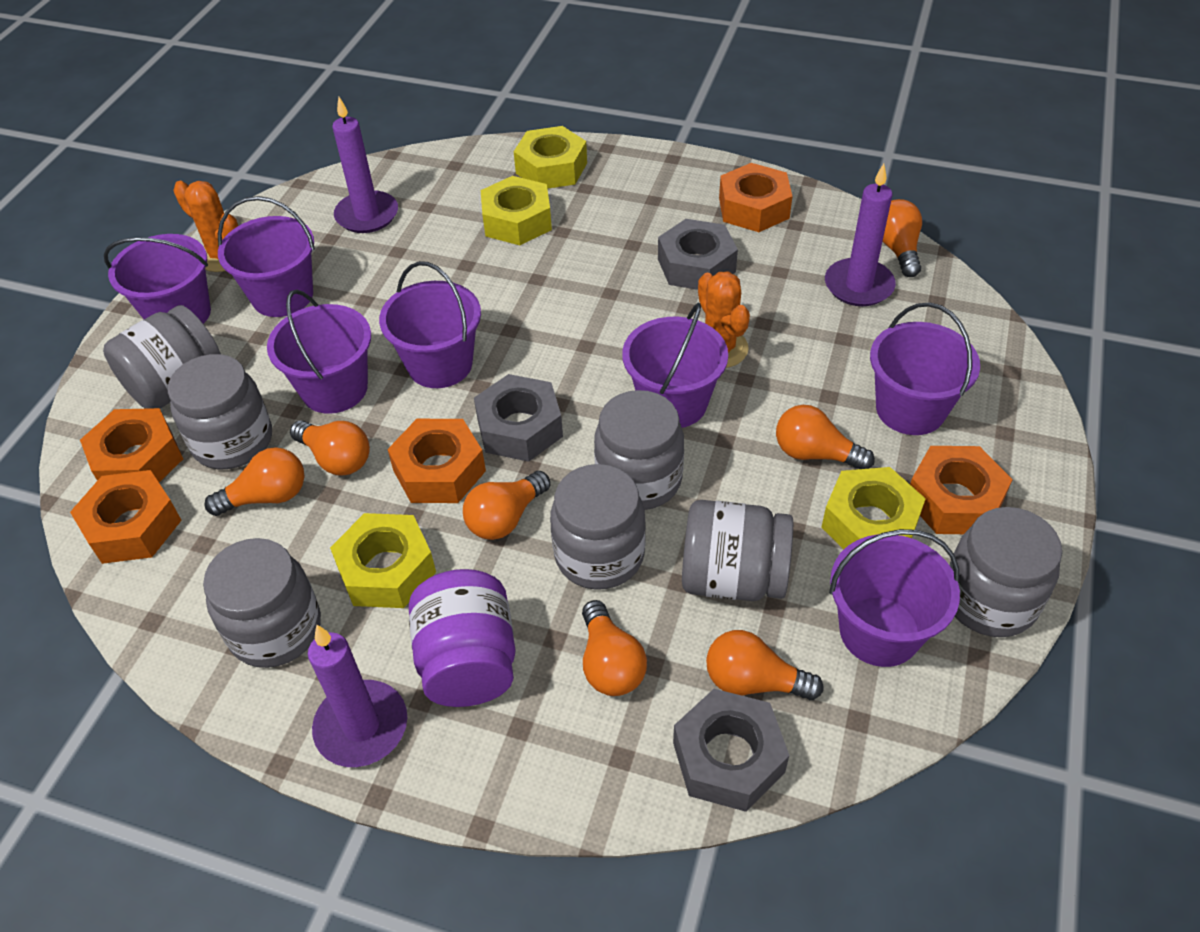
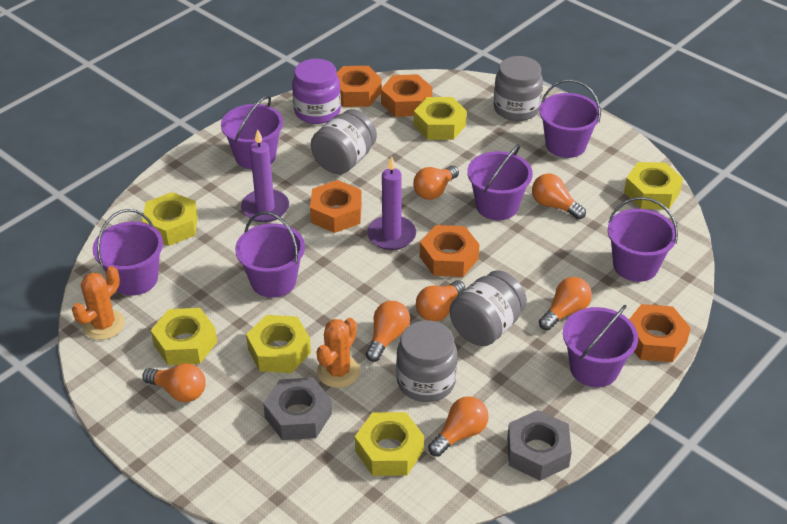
grey jar: [103,305,221,409] [168,354,272,469] [203,538,321,668] [550,464,646,590] [594,390,684,510] [682,500,793,601] [949,507,1062,637] = 7 -> [311,109,377,174] [396,320,457,402] [450,270,527,346] [494,56,543,121] = 4
grey nut: [474,374,563,462] [658,219,738,290] [673,689,789,812] = 3 -> [263,377,332,440] [507,410,572,481] = 2
purple candle: [308,625,407,767] [332,97,398,233] [825,164,896,306] = 3 -> [241,129,289,222] [367,156,416,250] = 2
yellow nut: [330,513,436,608] [481,176,552,245] [514,126,587,189] [821,467,926,549] = 4 -> [142,192,198,246] [151,308,217,365] [246,315,311,373] [355,412,424,476] [414,97,467,140] [624,162,683,209] = 6

